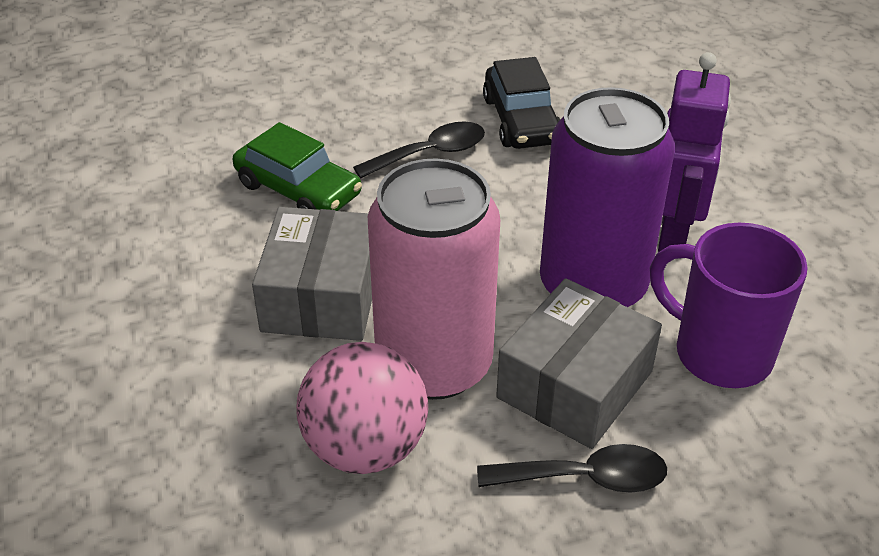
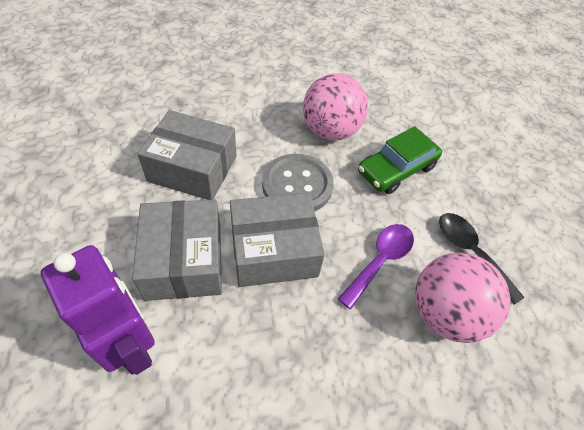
black car: [483,57,560,149] = 1 -> none = 0
black spoon: [353,122,485,179] [477,444,667,493] = 2 -> [439,213,524,305] = 1
grey box: [252,207,372,341] [496,278,662,449] = 2 -> [132,199,222,301] [137,110,236,200] [230,193,325,287] = 3
grey button: none = 0 -> [262,154,334,211] = 1
pink ball: [297,342,428,474] = 1 -> [303,73,368,140] [415,253,511,343] = 2
pink can: [368,158,500,400] = 1 -> none = 0
purple can: [540,87,675,307] = 1 -> none = 0
purple mug: [650,223,808,388] = 1 -> none = 0
purple spoon: none = 0 -> [338,224,414,309] = 1

